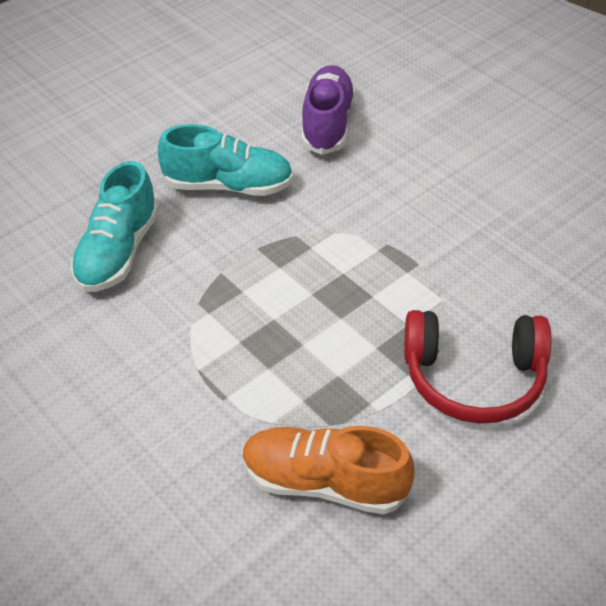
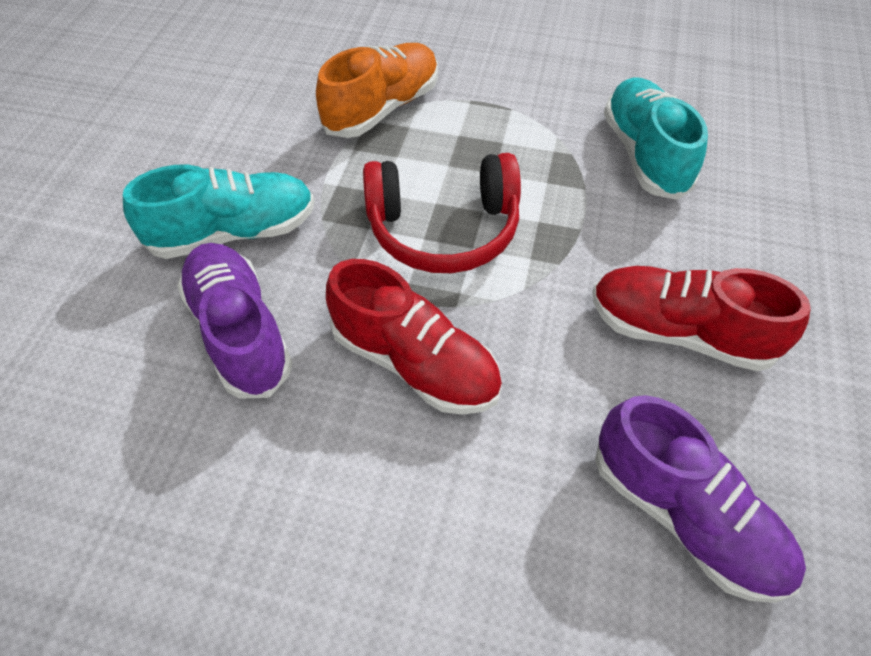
purple shoe: [301,65,355,155] = 1 -> [177,243,293,398] [595,395,806,603] = 2
red shoe: none = 0 -> [326,259,502,415] [592,266,811,371] = 2

